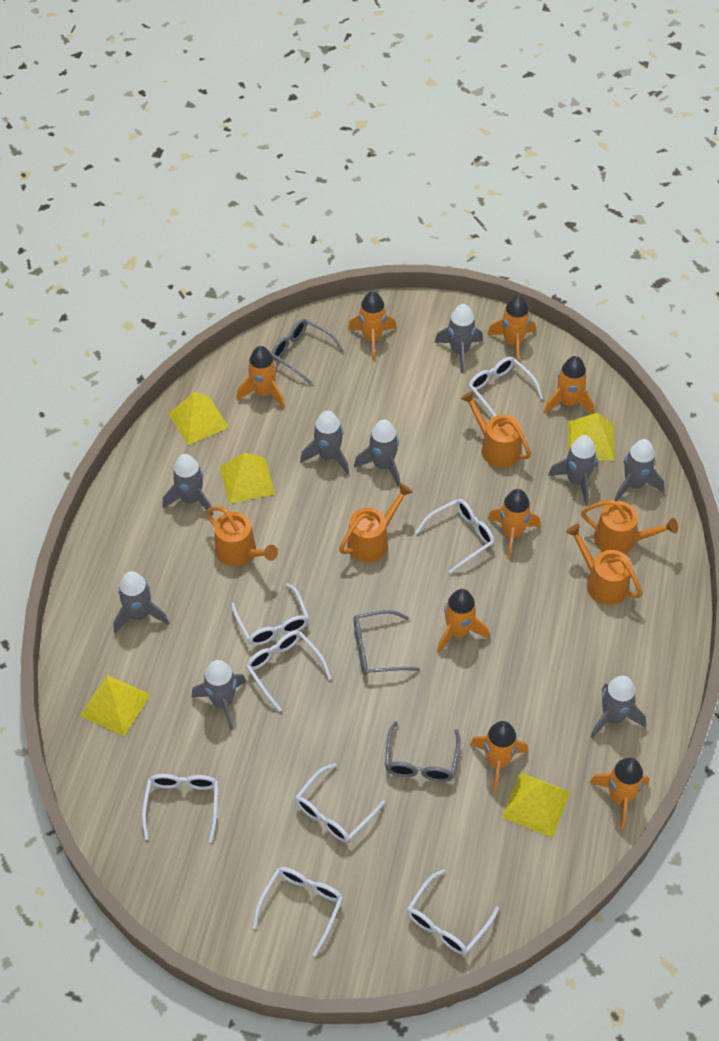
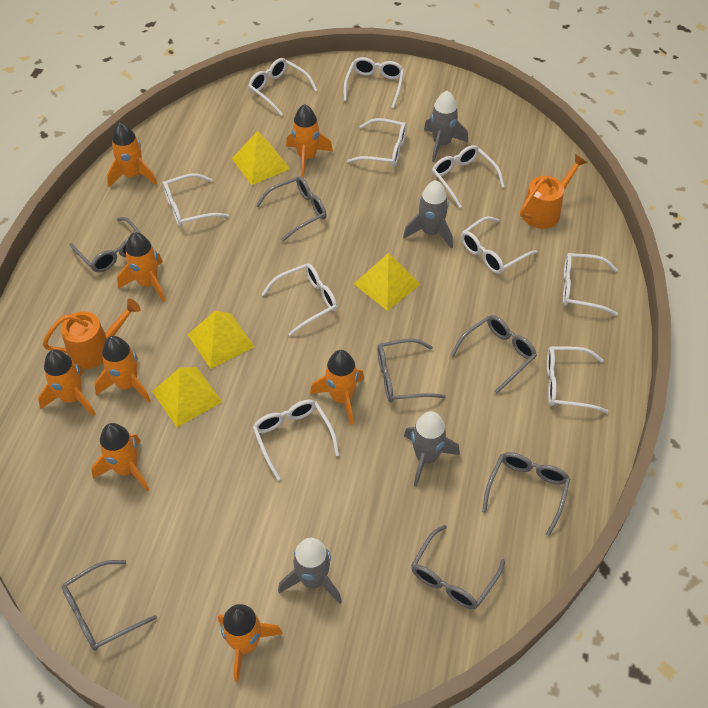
grey glasses: [271,319,344,385] [354,610,420,675] [385,721,460,782] = 3 -> [62,560,157,651] [70,217,140,272] [256,176,327,242] [377,339,446,402] [411,525,505,609] [451,315,537,394] [482,452,570,536] = 7
grey rocket: [113,571,169,634] [162,454,214,516] [191,660,246,730] [300,411,349,475] [354,419,400,486] [434,304,483,373] [548,435,597,505] [591,676,646,739] [614,439,664,501] = 9 -> [278,538,342,604] [403,180,453,249] [404,411,460,487] [424,91,468,162] = 4
orange watering can: [206,506,278,566] [339,483,413,562] [461,391,531,468] [566,524,642,605] [581,500,678,554] = 5 -> [43,299,141,369] [520,154,587,229] = 2
white glasses: [142,774,218,842] [231,583,309,645] [246,631,331,712] [253,867,343,956] [295,764,385,842] [407,869,499,955] [415,499,494,574] [469,357,543,417] = 8 -> [163,173,229,227] [248,58,317,115] [253,400,339,481] [261,263,337,336] [344,57,404,108] [347,118,407,167] [432,145,505,208] [461,216,537,274] [547,346,608,413] [563,253,618,316] = 10
yellow pyramid: [80,675,151,736] [168,392,229,445] [220,453,275,504] [502,773,570,838] [568,413,615,461] = 5 -> [152,367,222,427] [188,311,255,369] [232,131,290,185] [354,253,421,311] = 4

